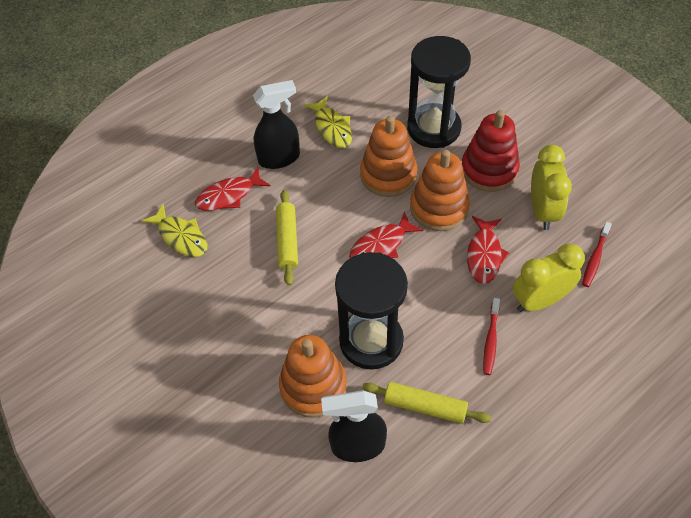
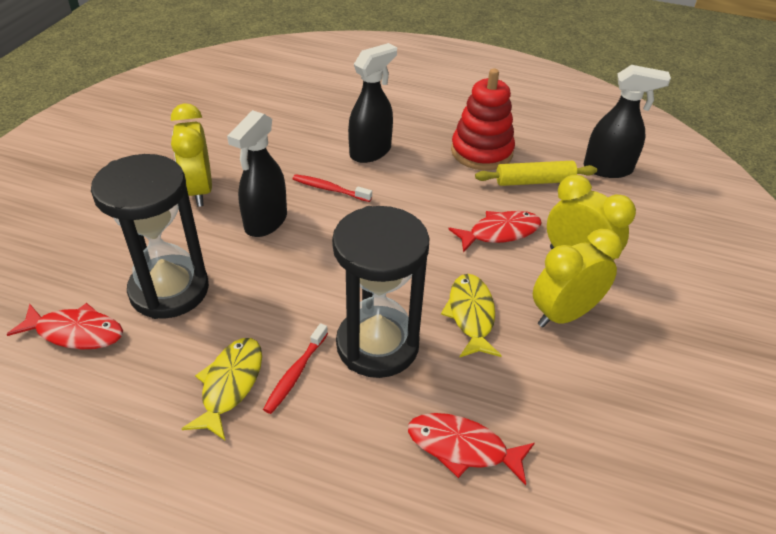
black spray bottle: [253,80,300,169] [321,390,387,462] = 2 -> [227,110,287,237] [348,43,397,163] [584,65,671,178] = 3
orange stacking toy: [279,335,347,418] [360,116,417,197] [410,150,470,231] = 3 -> none = 0
yellow clock: [513,244,585,312] [531,145,572,230] = 2 -> [171,103,212,207] [533,229,622,327] [547,175,636,260] = 3
yellow rolling pin: [276,189,298,285] [362,382,491,424] = 2 -> [475,161,597,186] = 1

